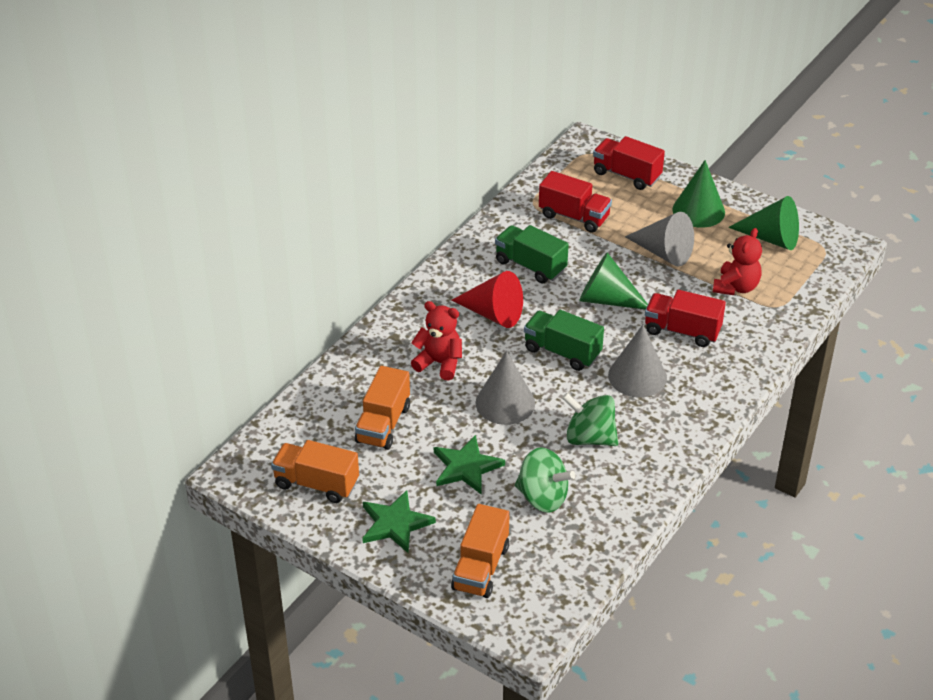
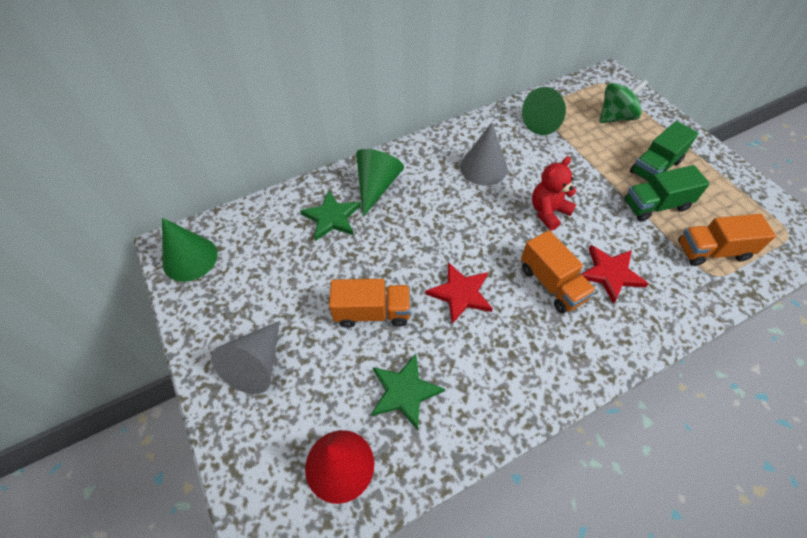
green spinning top: [515,447,575,513] [562,393,618,446] = 2 -> [599,79,648,123] = 1
grey cone: [475,351,535,425] [608,325,667,397] [625,212,694,267] = 3 -> [211,321,280,394] [460,123,508,186] = 2
red star: none = 0 -> [425,262,493,324] [580,245,649,304] = 2
red teddy bear: [411,301,462,380] [713,228,762,295] = 2 -> [532,156,576,231] = 1
red truck: [539,171,612,233] [593,136,665,190] [645,290,726,347] = 3 -> none = 0

